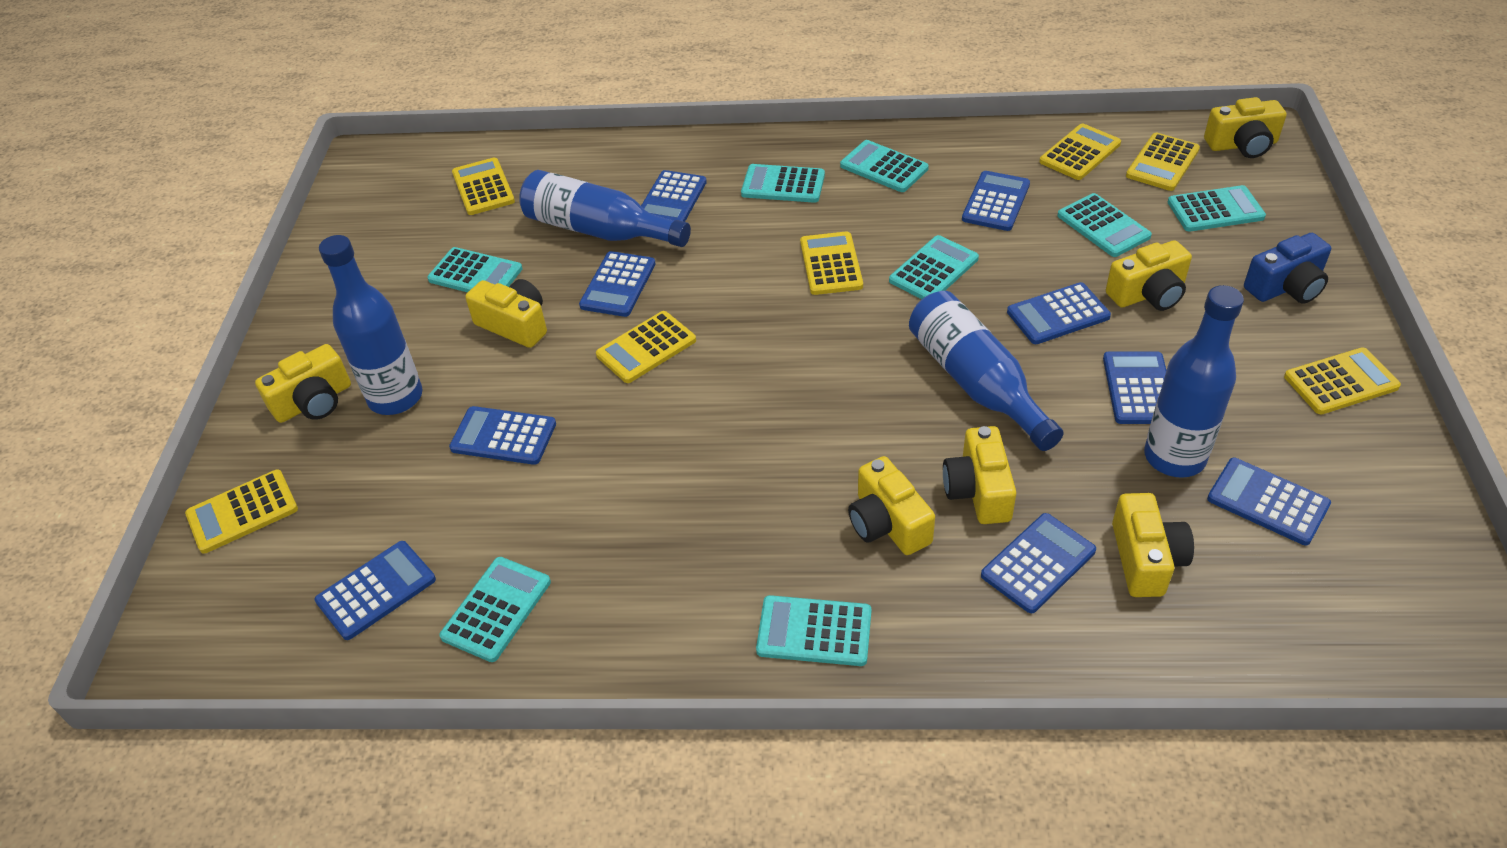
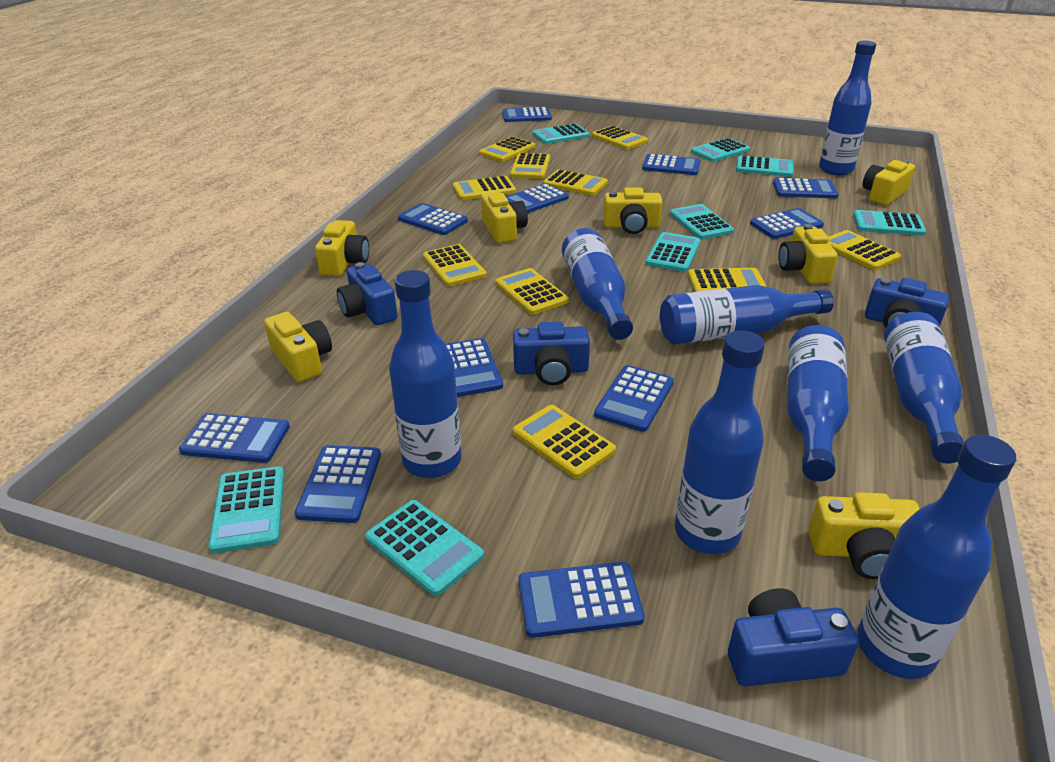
blue bottle: [319,235,423,415] [519,170,691,247] [909,291,1064,451] [1144,285,1244,478] = 4 -> [389,270,462,478] [562,228,633,340] [660,285,834,344] [675,331,765,554] [787,325,849,481] [819,41,876,175] [857,435,1016,679] [884,312,964,464] = 8
blue calculator: [315,541,436,640] [449,406,556,465] [579,251,656,317] [641,170,707,222] [962,171,1030,231] [981,513,1096,613] [1007,282,1111,344] [1103,351,1166,424] [1207,458,1331,545] = 9 -> [179,413,290,463] [295,445,381,523] [398,203,468,235] [446,338,503,397] [502,107,552,122] [506,183,569,213] [518,562,645,638] [594,365,674,432] [642,154,701,175] [750,208,824,239] [773,178,839,198] = 11
blue camera: [1244,233,1331,304] = 1 -> [337,262,397,325] [513,322,590,385] [728,588,859,686] [865,278,949,328] = 4
yellow calculator: [185,470,298,554] [452,158,515,215] [596,311,696,383] [800,231,863,295] [1039,124,1121,180] [1126,133,1200,191] [1284,347,1401,414] = 7 -> [423,244,487,286] [453,176,516,200] [479,136,536,162] [495,268,569,315] [510,153,550,179] [512,405,616,479] [543,169,608,196] [592,126,648,149] [688,268,767,292] [828,230,901,270] = 10

